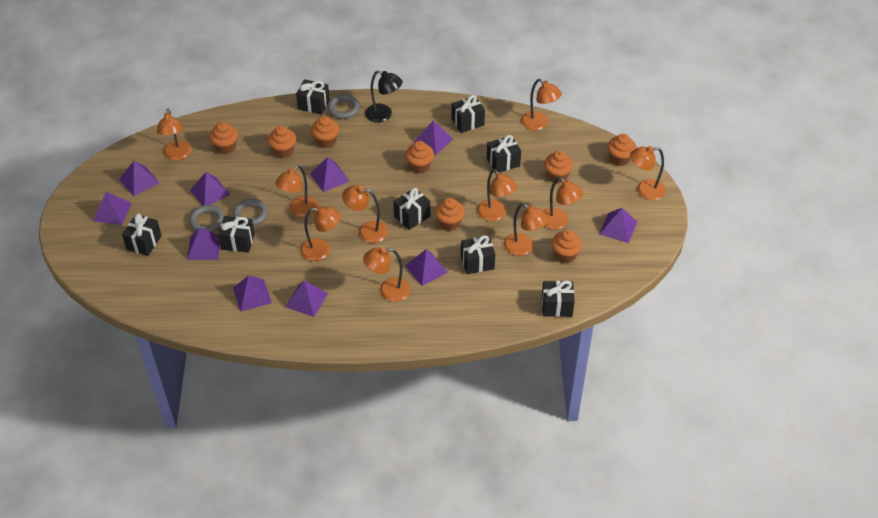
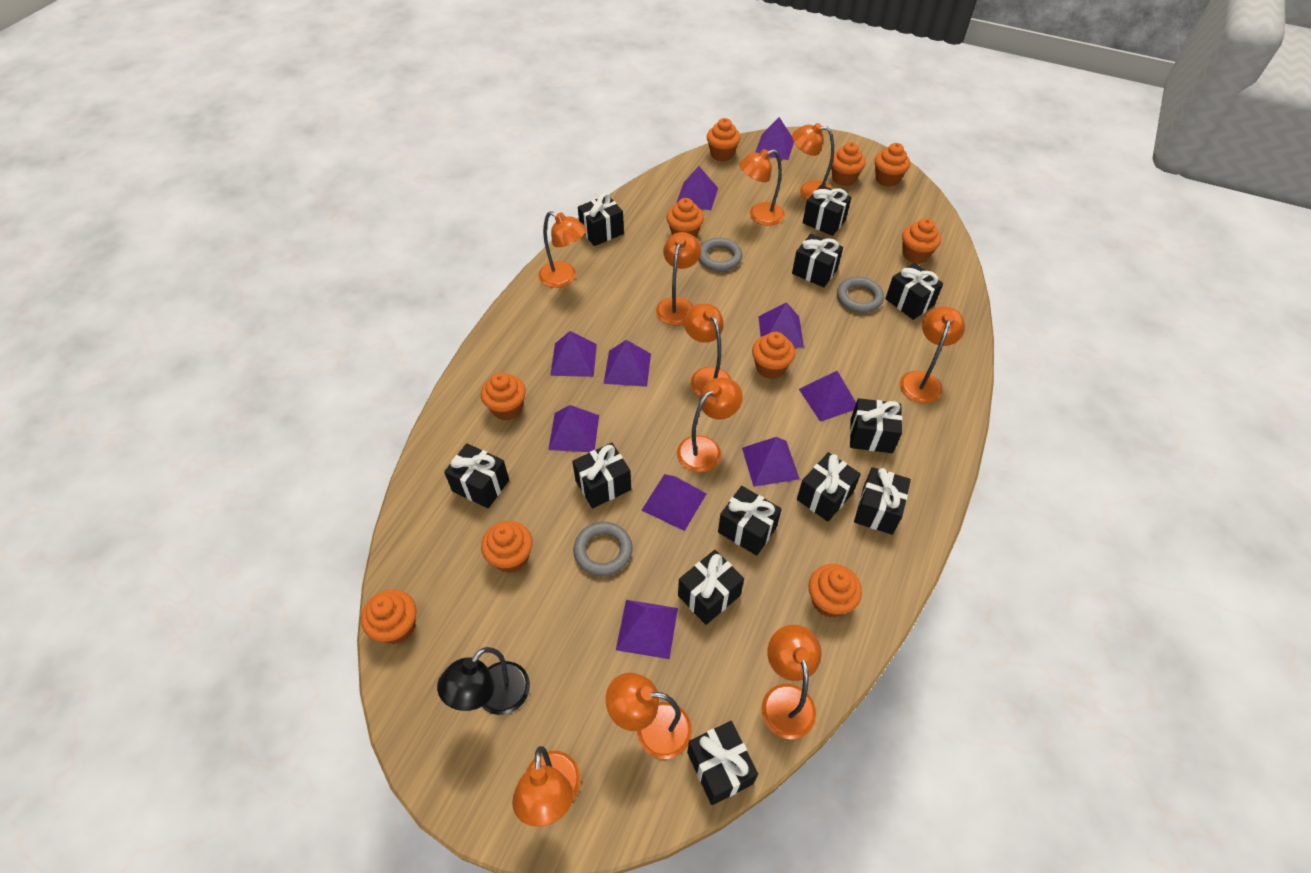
black gift: [122,214,162,256] [218,216,255,253] [296,79,330,115] [393,188,430,230] [452,95,485,133] [461,235,495,274] [487,135,521,172] [542,281,575,317] = 8 -> [444,443,509,508] [572,443,631,508] [578,193,624,246] [678,550,744,625] [687,721,758,805] [718,486,782,556] [792,234,843,287] [797,452,861,522] [803,185,852,236] [850,398,902,453] [854,467,911,535] [885,263,943,320] = 12
orange cupcake: [209,122,238,154] [268,126,296,158] [311,116,339,148] [405,141,434,173] [435,198,465,231] [544,151,573,183] [552,230,582,263] [607,134,636,166] = 8 -> [361,589,416,644] [481,372,526,421] [481,521,533,573] [667,198,704,237] [707,118,741,161] [752,332,795,379] [808,564,862,618] [831,142,866,186] [875,143,910,187] [902,218,941,264] = 10

